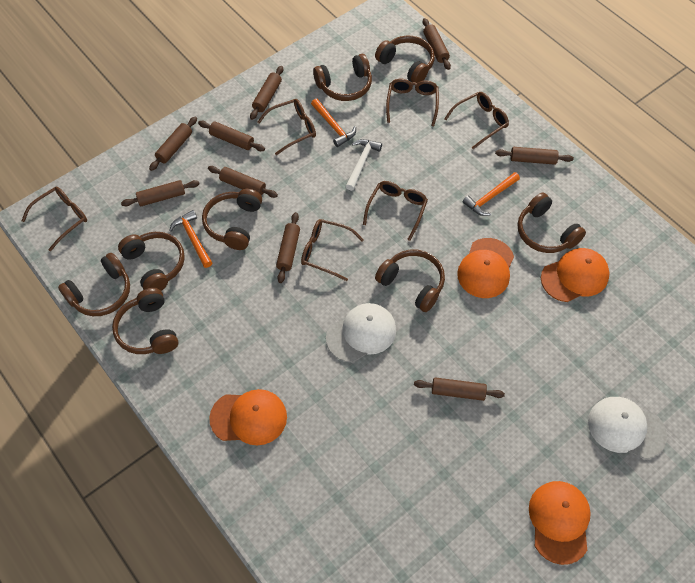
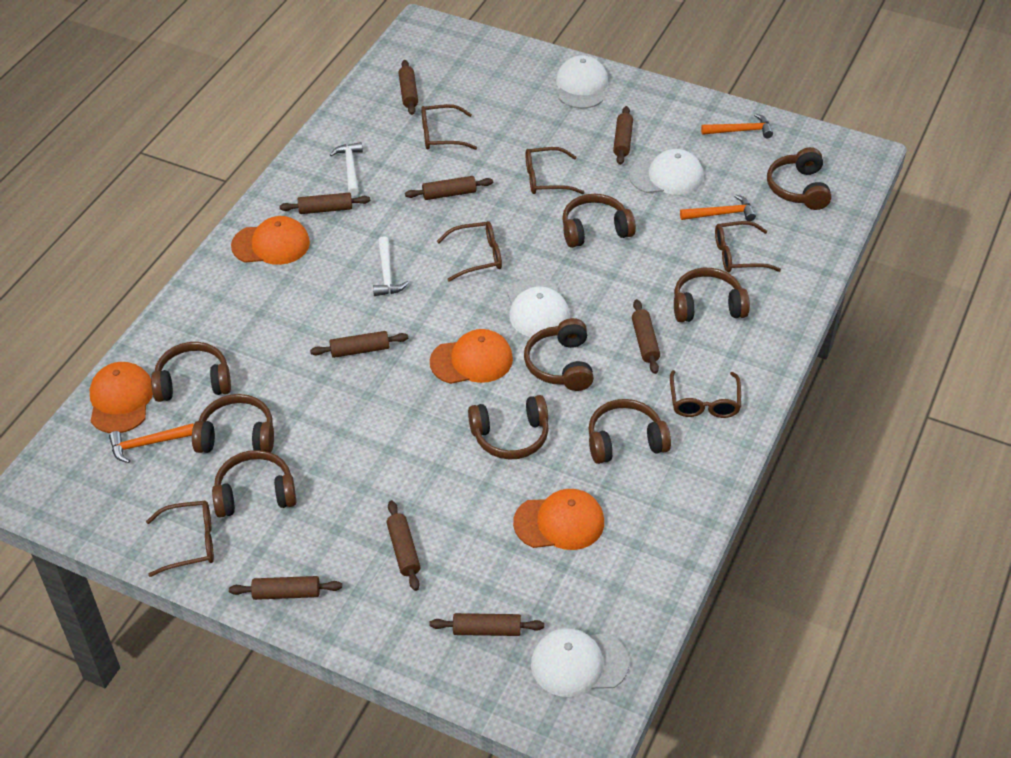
brown headphones: [58,253,130,316] [112,288,178,354] [118,232,185,291] [202,189,262,250] [313,54,372,101] [375,36,435,83] [375,250,445,312] [517,192,586,253] = 8 -> [151,342,231,402] [192,394,274,453] [212,450,296,518] [468,395,549,460] [524,318,594,391] [562,194,636,248] [588,399,671,464] [674,268,750,322] [767,147,831,210] = 9
white cap: [326,303,396,362] [588,397,667,459] = 2 -> [507,278,570,338] [531,628,629,697] [556,55,608,109] [629,149,703,195] = 4
white hammer: [346,139,382,191] = 1 -> [330,142,363,196] [373,236,409,296] = 2

